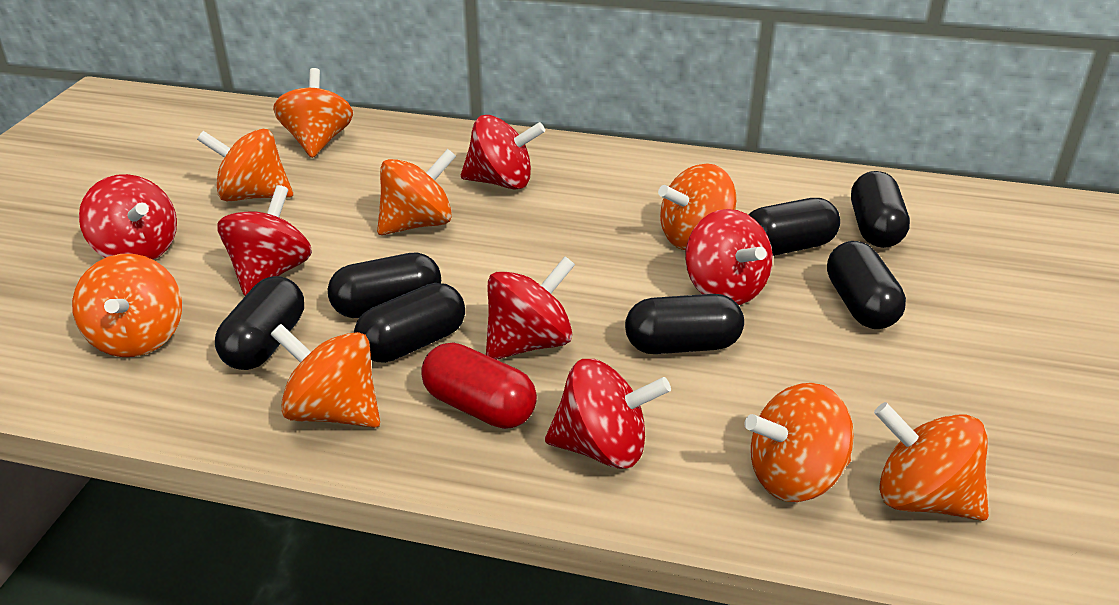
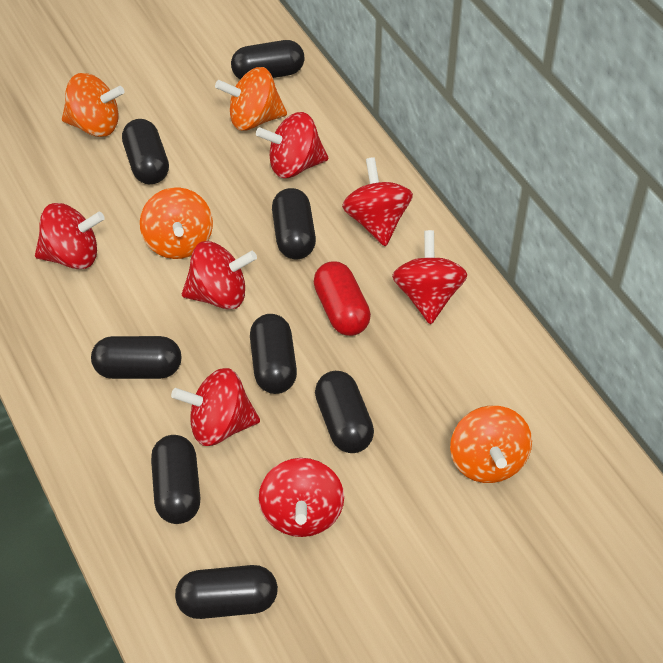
black capsule: [215,276,304,370] [328,253,441,318] [354,283,465,363] [625,294,744,354] [748,198,840,256] [827,241,906,329] [851,171,910,248] = 7 -> [91,336,182,379] [122,119,169,184] [151,435,200,524] [175,565,278,619] [231,40,305,79] [250,314,297,394] [272,188,316,259] [315,371,374,453] = 8
orange spinning top: [72,254,182,357] [197,129,293,201] [270,324,380,428] [273,68,353,158] [377,149,456,235] [658,163,736,250] [744,383,854,502] [874,402,989,521] = 8 -> [62,73,125,137] [140,187,213,259] [215,67,287,131] [450,406,532,483] = 4
red spinning top: [79,174,177,260] [217,185,312,296] [461,115,545,190] [486,256,575,360] [545,359,671,469] [685,209,773,305] = 6 -> [35,203,105,269] [171,368,260,446] [182,241,257,309] [256,112,328,178] [259,458,344,537] [342,157,413,246] [392,230,467,324] = 7

